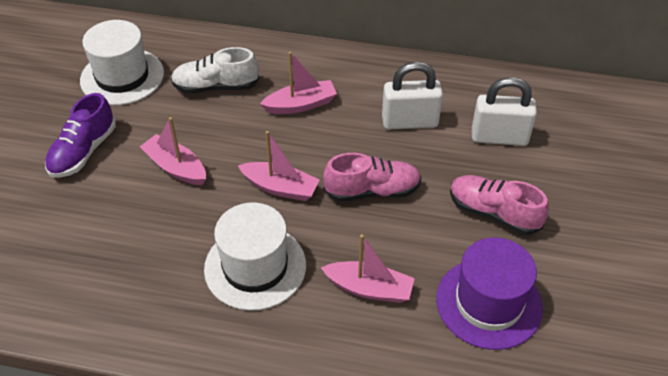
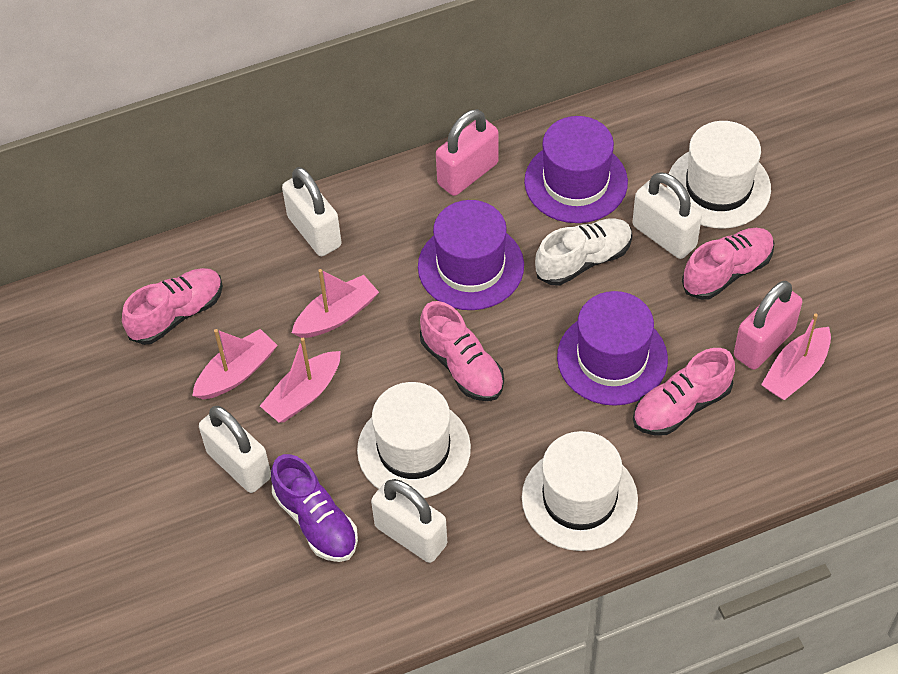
pink padlock: none = 0 -> [436,109,499,196] [734,281,802,370] = 2
pink shoe: [323,153,422,202] [450,175,549,235] = 2 -> [122,268,223,345] [420,301,504,401] [633,348,735,436] [682,228,774,300] = 4
purple hat: [436,237,543,350] = 1 -> [418,200,524,310] [524,116,628,223] [557,291,668,406] = 3
white hat: [80,20,164,105] [204,203,306,311] = 2 -> [357,382,471,498] [522,431,638,551] [667,121,771,229] = 3
white padlock: [382,62,443,129] [472,77,537,146] = 2 -> [199,406,271,493] [282,167,342,256] [371,479,447,563] [632,172,702,259] = 4

